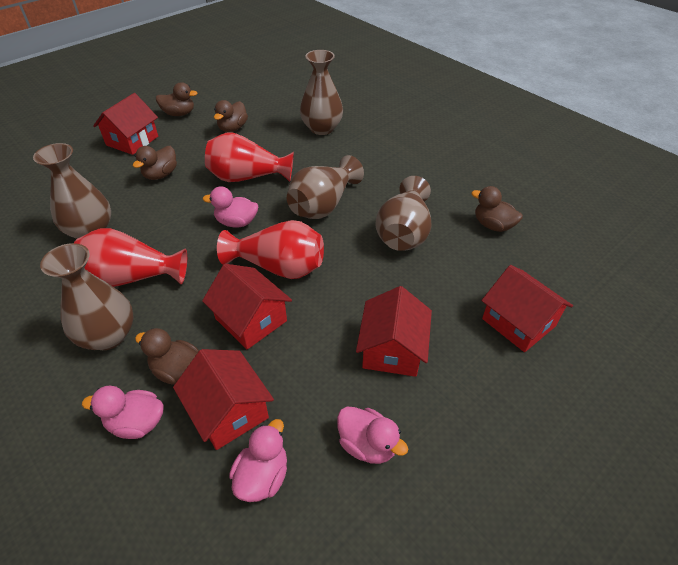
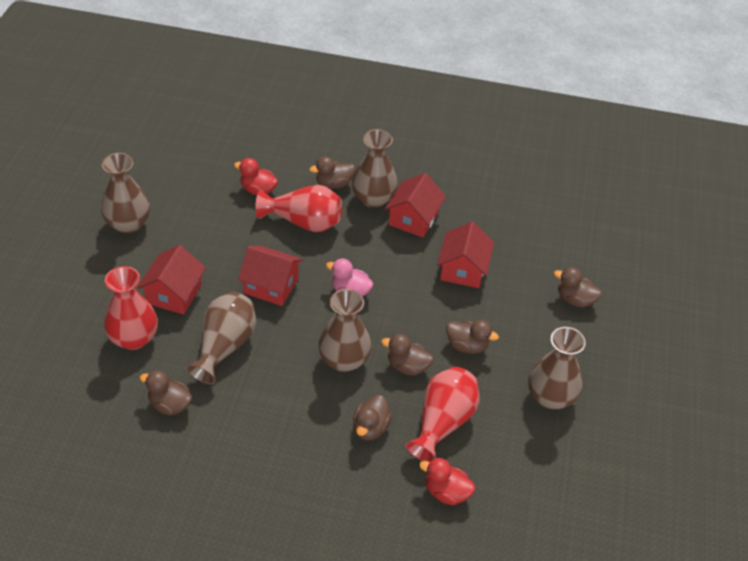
brown duck: [133,146,177,180] [135,328,199,384] [156,82,198,116] [214,100,248,132] [471,186,523,232] = 5 -> [140,370,192,415] [309,157,355,189] [353,395,392,441] [381,334,434,376] [446,320,499,354] [554,267,602,307] = 6
pink duck: [82,386,163,439] [203,186,258,227] [229,419,287,502] [337,407,408,464] = 4 -> [326,259,373,297] = 1
red duck: none = 0 -> [234,158,278,195] [419,458,475,505] = 2
red house: [93,93,158,155] [173,349,274,450] [202,264,292,350] [356,286,432,377] [481,265,573,352] = 5 -> [137,245,206,314] [238,245,303,306] [385,173,446,237] [437,222,494,288] = 4

